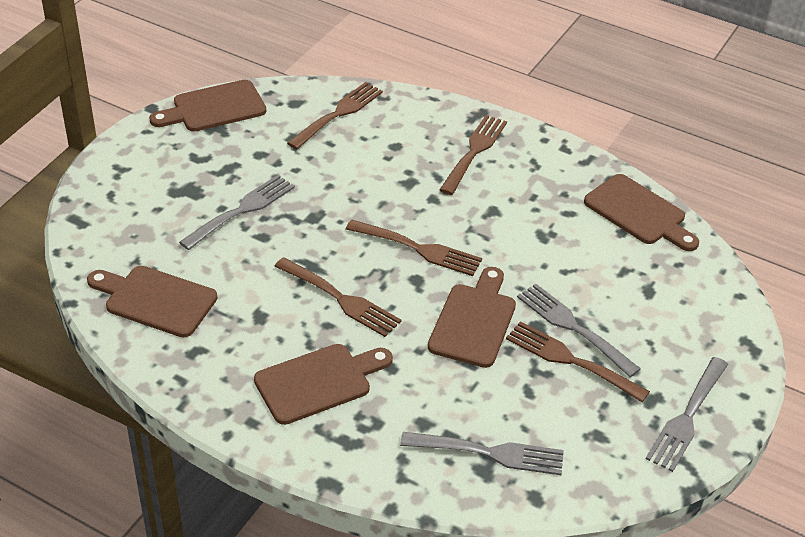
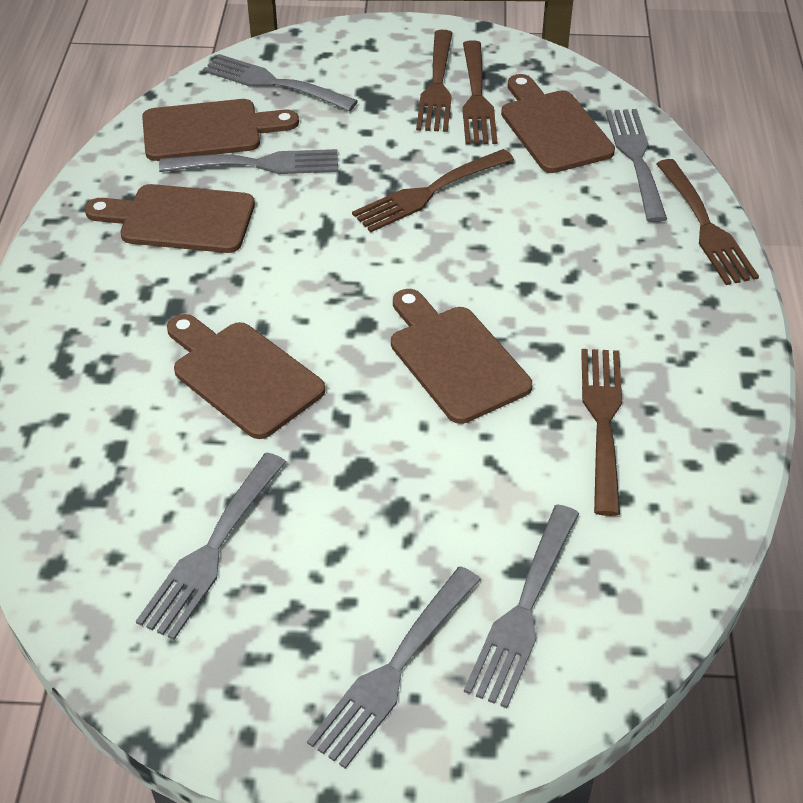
grey fork: [179,175,295,250] [400,432,564,475] [517,284,641,377] [646,357,728,472] = 4 -> [136,452,286,640] [159,149,338,174] [203,54,358,111] [307,566,481,769] [464,504,579,708] [606,109,667,222] = 6

